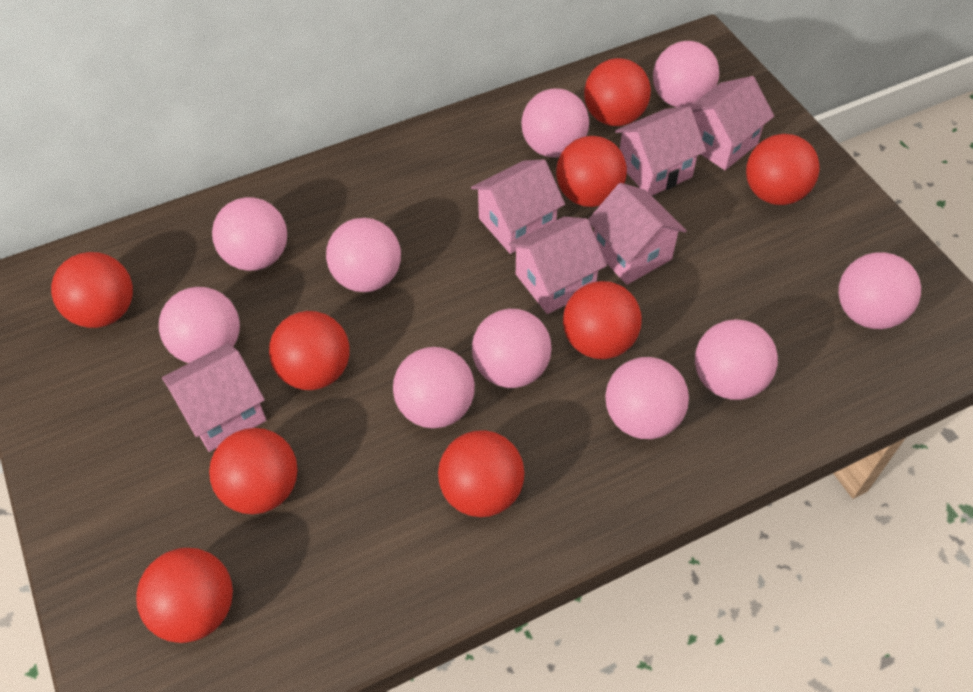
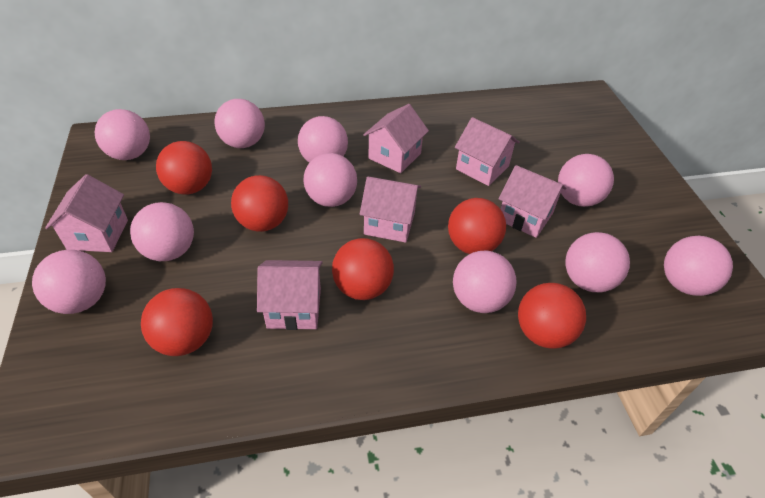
red ball: [51,252,133,328] [136,548,233,643] [209,428,298,514] [269,311,350,390] [438,430,524,517] [556,136,627,207] [563,281,642,359] [584,58,651,126] [746,134,820,205] = 9 -> [141,288,213,356] [156,141,212,195] [231,175,288,232] [332,238,394,300] [448,198,506,254] [518,283,586,349] = 6

